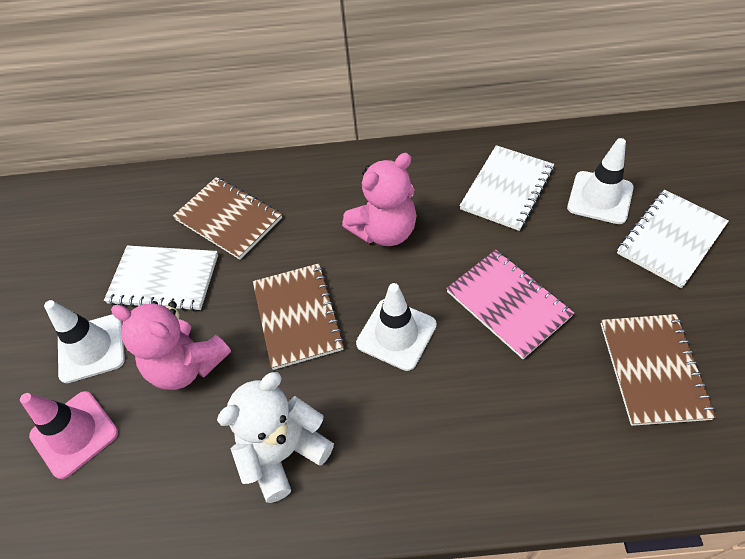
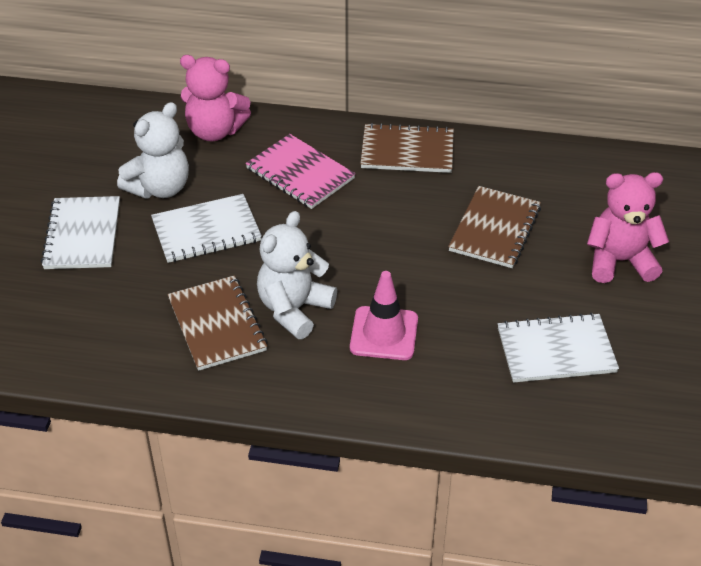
white teddy bear: [217,372,334,503] = 1 -> [117,102,189,199] [257,211,337,339] = 2
white traffic cone: [44,300,125,383] [356,283,437,371] [567,138,634,224] = 3 -> none = 0

